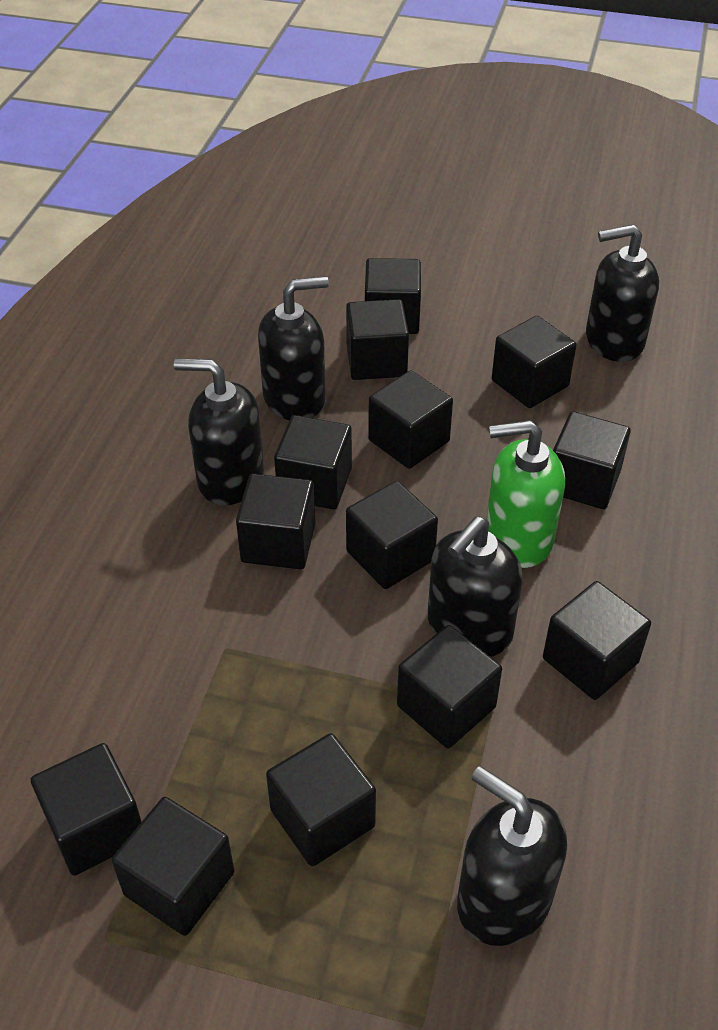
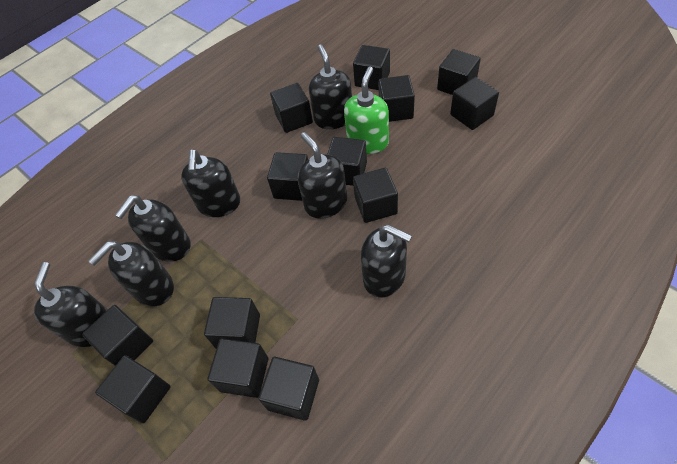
black soap dispenser: [174,358,264,505] [258,276,329,420] [428,516,523,657] [457,766,567,946] [586,224,659,362] = 5 -> [34,262,108,347] [88,241,174,306] [115,195,191,262] [181,150,240,217] [298,132,347,219] [309,45,352,129] [361,225,412,297] = 7

